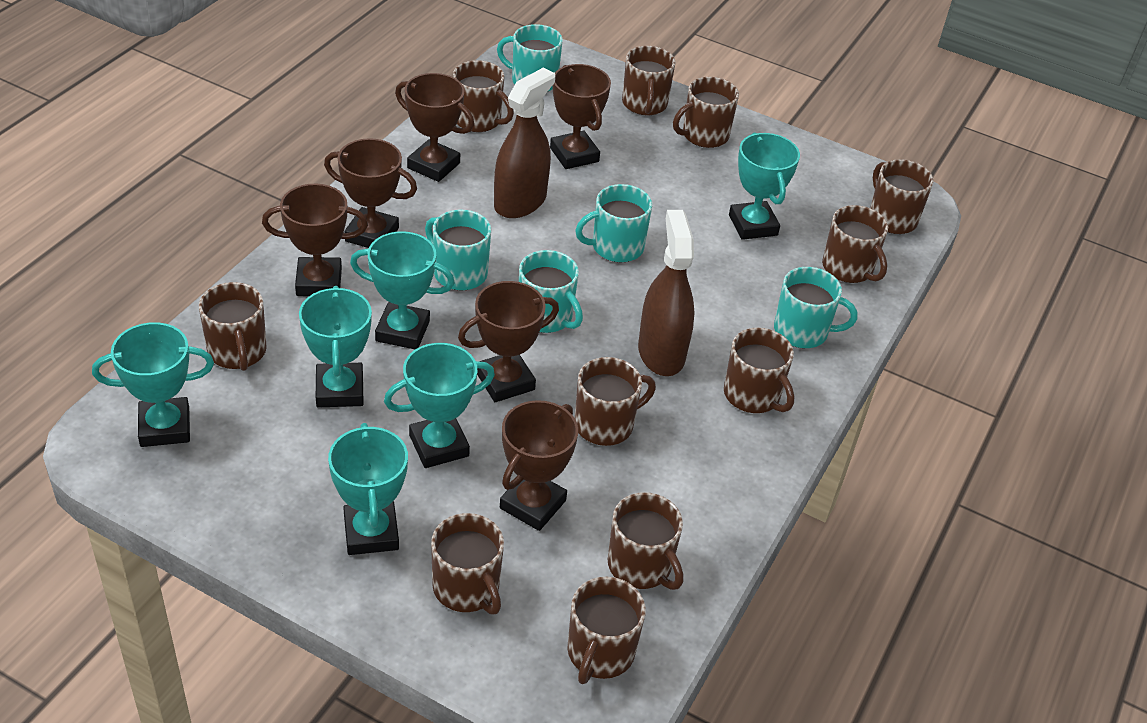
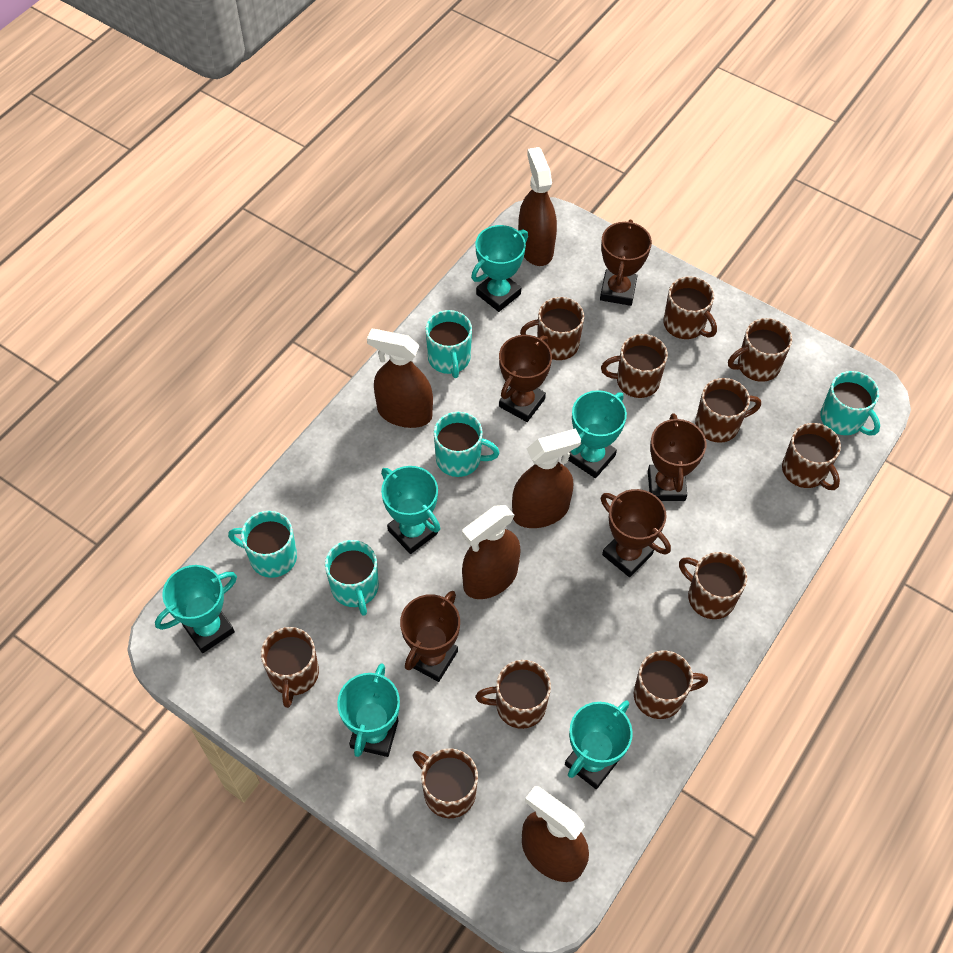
brown spray bottle: [494,67,555,218] [638,210,695,376] = 2 -> [367,329,433,428] [462,505,521,599] [512,429,581,528] [518,147,557,266] [522,786,589,882] = 5
brown trophy: [262,184,368,296] [324,138,417,248] [395,73,474,182] [458,281,559,402] [500,400,578,531] [550,64,611,169] = 6 -> [400,591,460,682] [499,335,552,422] [600,220,652,306] [601,489,671,577] [648,413,706,501] = 5

